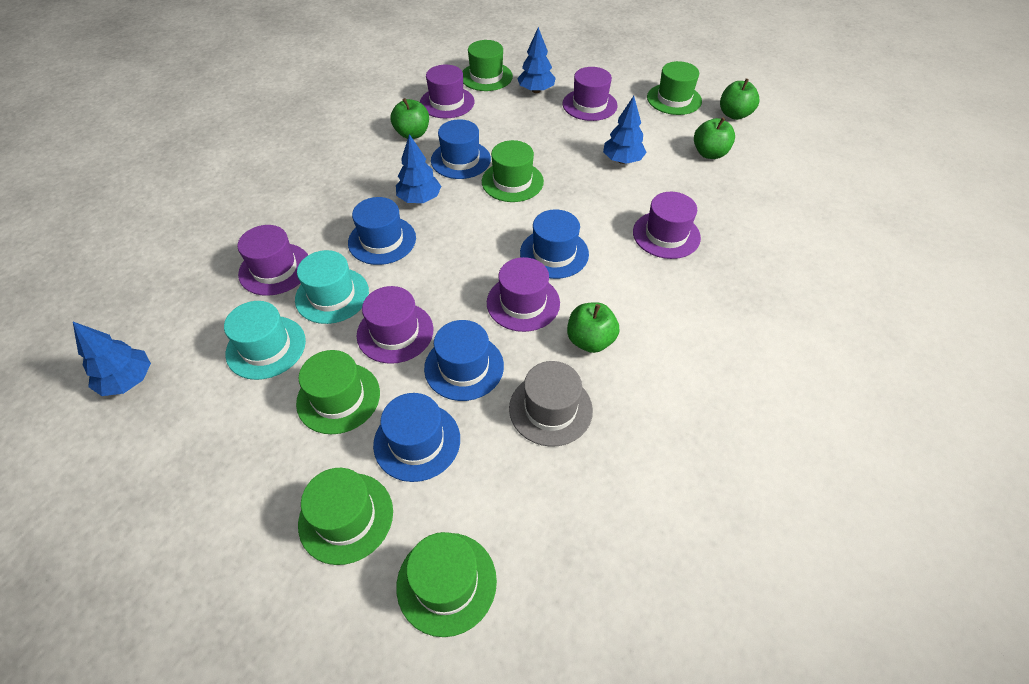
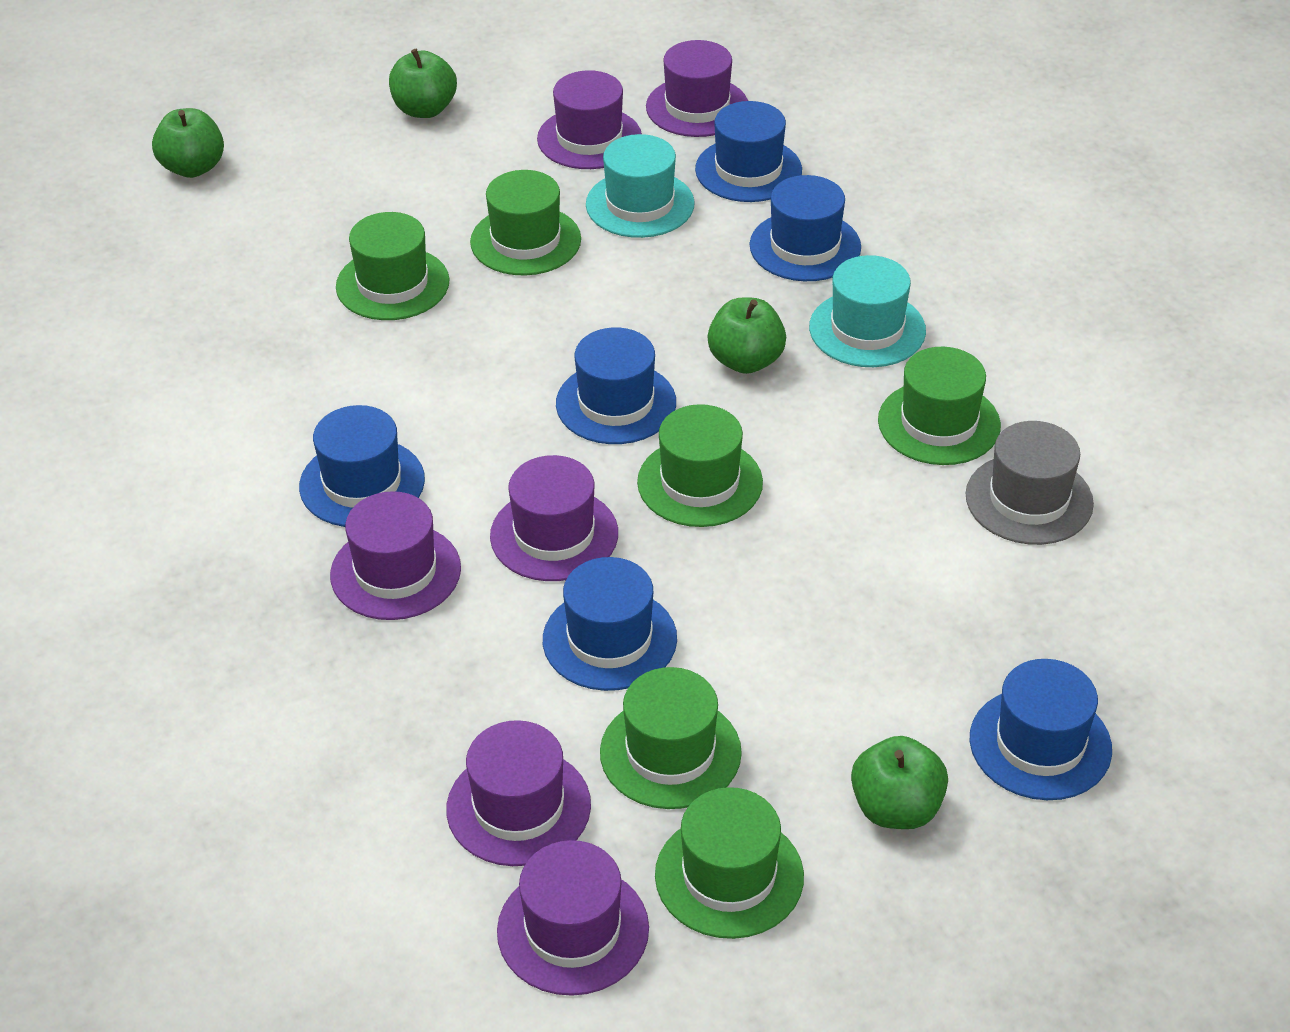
blue hat: [348,197,416,265] [373,393,460,482] [424,320,504,401] [431,119,491,179] [520,210,589,279] = 5 -> [299,405,425,527] [543,557,677,691] [556,327,676,444] [695,101,802,202] [750,175,861,281] [970,659,1112,800] = 6
blue tree: [73,322,151,396] [396,134,441,203] [517,27,556,93] [603,96,647,164] = 4 -> none = 0

